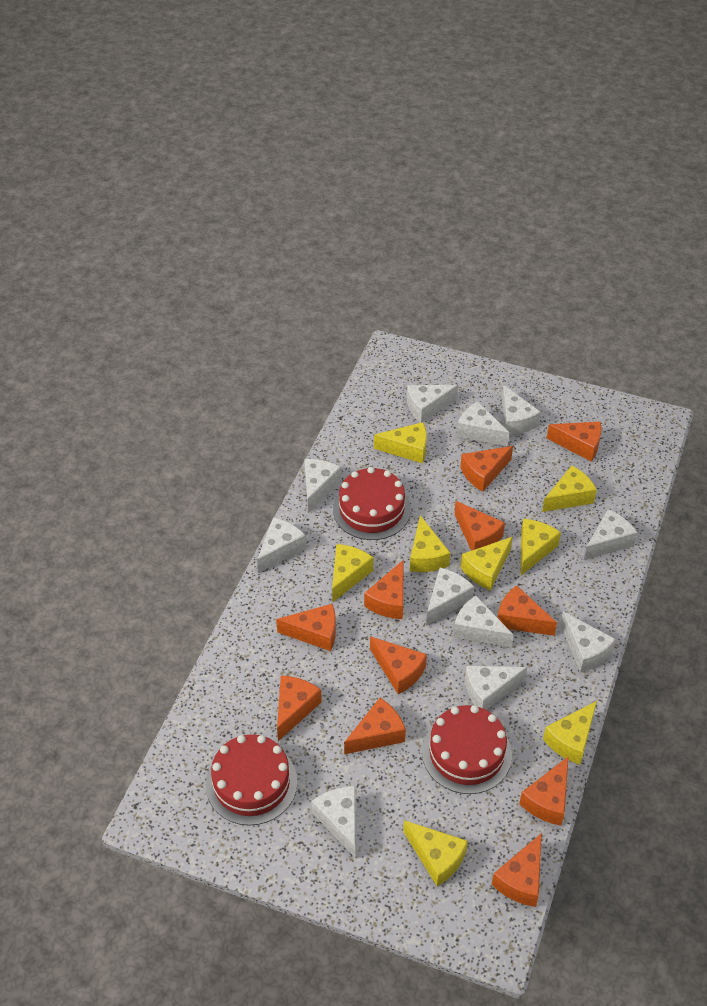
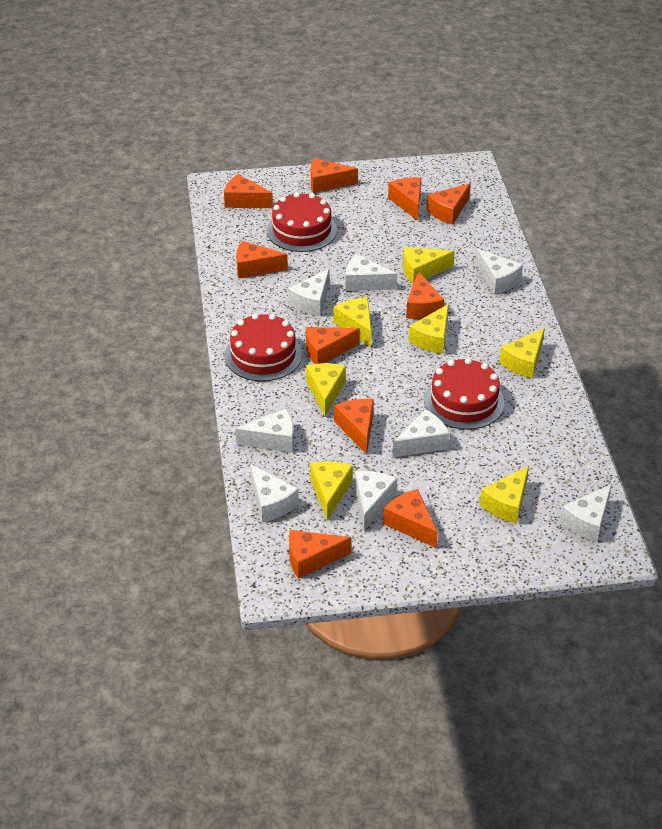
orange cheese: [276,604,336,651] [277,676,322,741] [344,698,406,754] [364,560,403,619] [370,636,427,694] [454,501,505,551] [460,446,513,492] [492,833,542,907] [498,585,557,636] [519,756,569,826] [547,421,602,462] = 11 -> [224,174,273,208] [236,241,288,279] [289,530,352,579] [306,327,360,364] [311,158,358,193] [334,399,374,454] [383,489,438,548] [388,177,421,221] [406,271,444,319] [427,183,471,225] = 10
white cheese: [257,517,306,573] [305,459,341,513] [311,786,355,857] [407,385,458,423] [426,568,474,626] [453,596,513,647] [457,401,509,447] [465,666,527,710] [502,385,541,435] [560,612,616,672] [584,509,638,560] = 11 -> [236,408,294,452] [250,464,299,522] [288,268,330,316] [345,254,397,291] [355,471,397,531] [392,409,450,458] [475,249,523,294] [560,484,612,542] = 8
yellow cheese: [332,544,373,603] [374,422,427,463] [403,820,468,886] [410,515,450,572] [461,537,513,591] [521,519,561,575] [542,466,597,512] [543,701,597,765] = 8 -> [306,363,346,416] [310,461,353,521] [333,297,371,347] [403,247,455,284] [409,304,449,354] [480,466,529,524] [499,328,545,378] = 7

